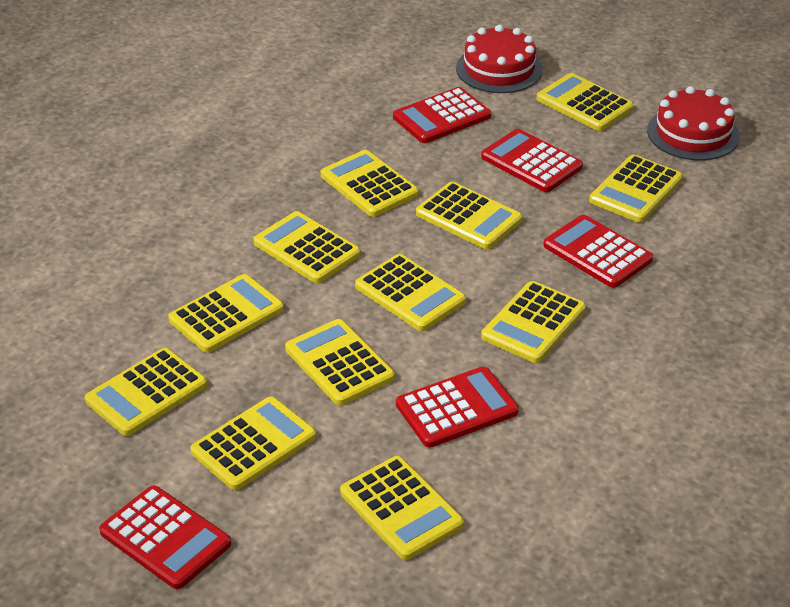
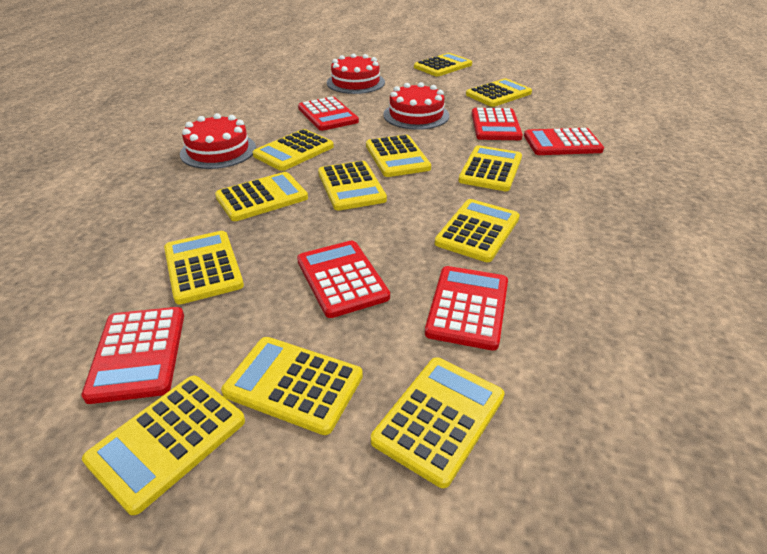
red cake: [456,25,543,93] [647,86,740,160] = 2 -> [180,113,256,169] [327,53,385,94] [383,82,449,130] = 3
red calculator: [99,485,231,589] [393,87,491,143] [396,367,519,448] [481,129,583,192] [543,215,653,288] = 5 -> [81,307,184,404] [297,240,390,318] [298,97,359,131] [425,266,508,351] [472,108,523,140] [524,128,604,155] = 6

